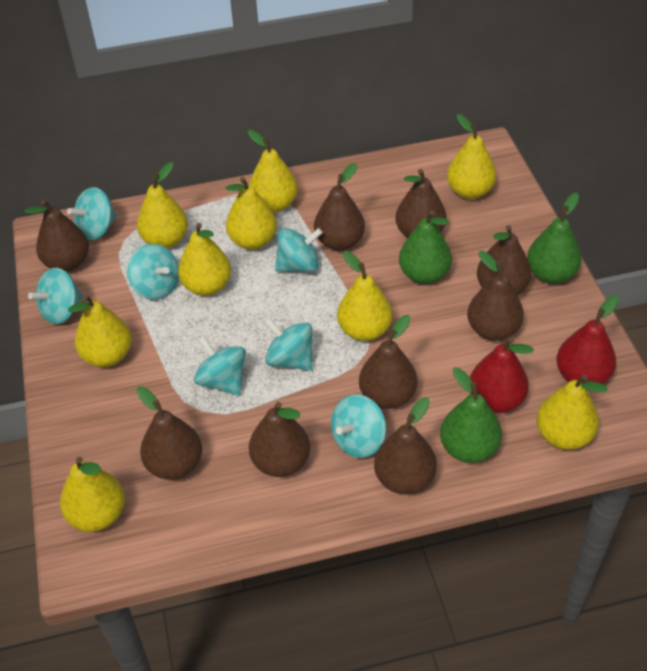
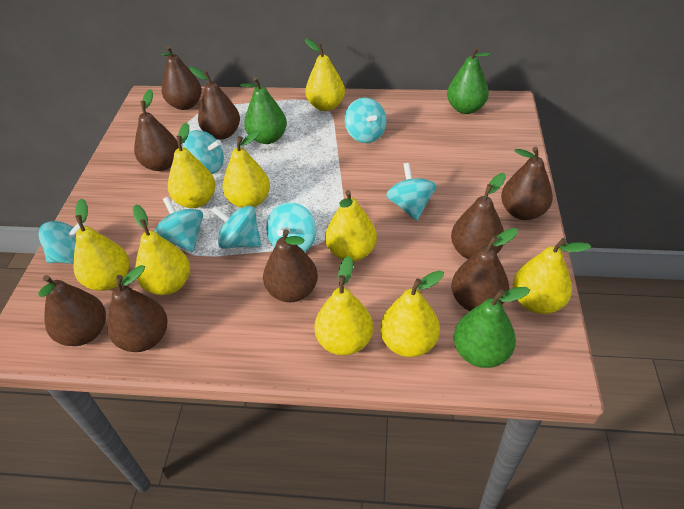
red pear: [470,337,534,413] [556,295,619,384] = 2 -> none = 0

